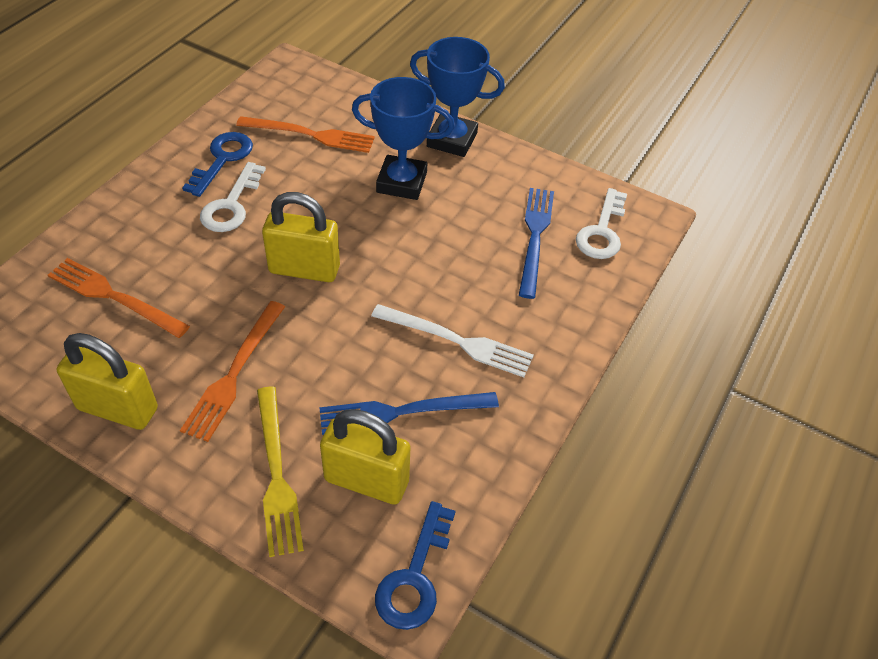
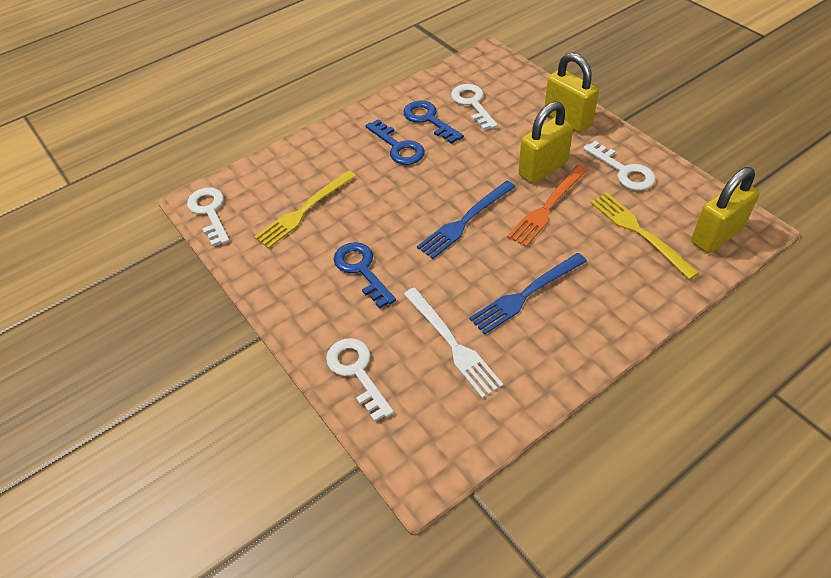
blue key: [182,132,253,197] [375,501,456,630] = 2 -> [334,242,396,309] [366,119,425,165] [404,101,464,144] = 3
blue trophy: [352,77,455,200] [410,37,505,157] = 2 -> none = 0
orange fork: [48,258,190,338] [180,301,285,442] [236,116,375,153] = 3 -> [507,164,588,247] = 1
white key: [200,162,266,232] [576,188,627,259] = 2 -> [187,188,229,247] [326,338,394,422] [451,84,498,130] [583,141,656,191] = 4
yellow fork: [257,387,304,557] = 1 -> [254,170,356,248] [591,193,699,280] = 2

